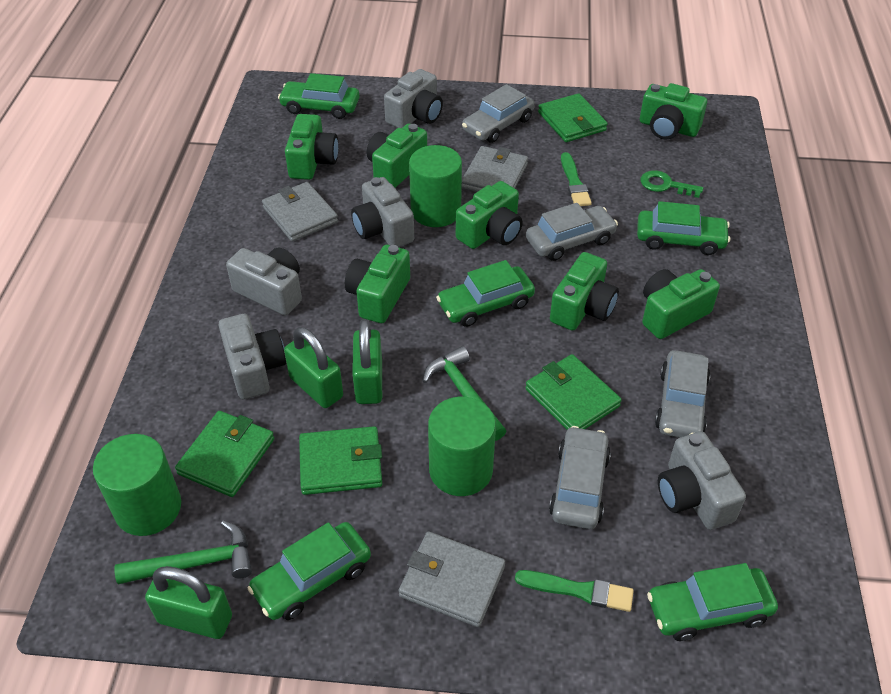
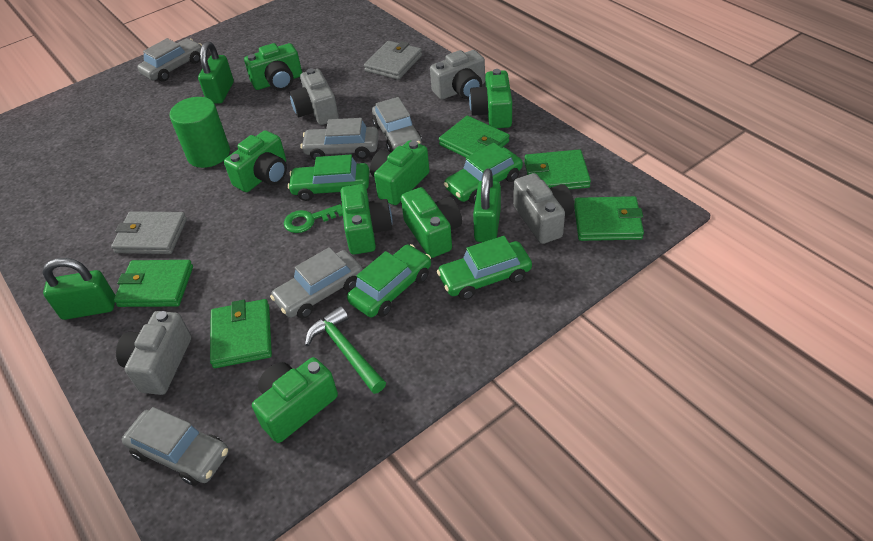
green brush: [515,570,634,612] [561,152,592,206] = 2 -> none = 0
green car: [247,522,371,620] [278,73,360,119] [436,260,535,327] [637,201,730,255] [647,563,778,641] = 5 -> [287,155,370,201] [347,244,431,317] [437,236,532,300] [444,143,523,203] = 4
green cylinder: [93,434,181,536] [409,145,462,227] [428,397,496,496] = 3 -> [170,97,230,168] = 1
green hammer: [115,520,252,584] [423,346,506,441] = 2 -> [305,306,386,394] = 1
green wallet: [175,411,274,497] [299,426,382,495] [525,354,622,430] [538,93,608,142] = 4 -> [114,260,193,307] [210,299,272,368] [439,116,510,158] [524,149,591,189] [574,196,644,241] = 5
grey camera: [219,314,286,399] [226,248,302,315] [351,177,414,247] [384,69,443,128] [658,432,746,530] = 5 -> [116,311,191,395] [290,68,339,125] [430,50,485,100] [513,173,574,244] = 4
grey car: [462,84,535,143] [526,203,618,261] [549,426,611,529] [655,350,710,438] = 4 -> [122,407,229,486] [137,38,202,82] [270,247,363,319] [300,118,379,160] [372,97,422,152] = 5
grey wallet: [262,182,338,242] [398,531,505,627] [462,146,528,192] = 3 -> [111,211,187,254] [364,41,422,80] = 2

